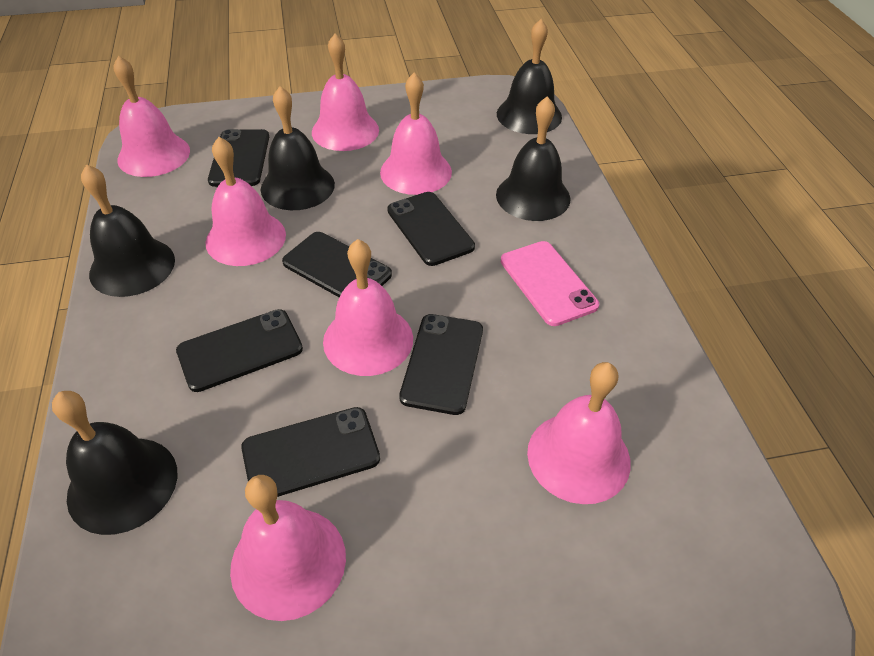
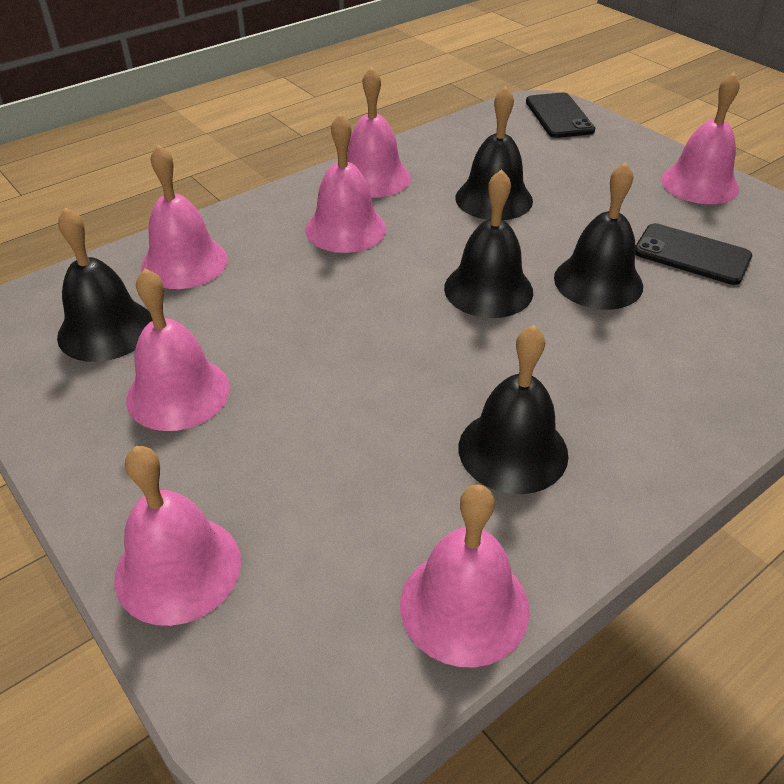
black phone: [176,309,303,392] [208,129,269,187] [241,407,380,497] [282,232,392,298] [387,192,475,266] [399,314,483,415] = 6 -> [526,93,595,138] [635,223,752,285] = 2
pink phone: [501,241,599,326] = 1 -> none = 0

